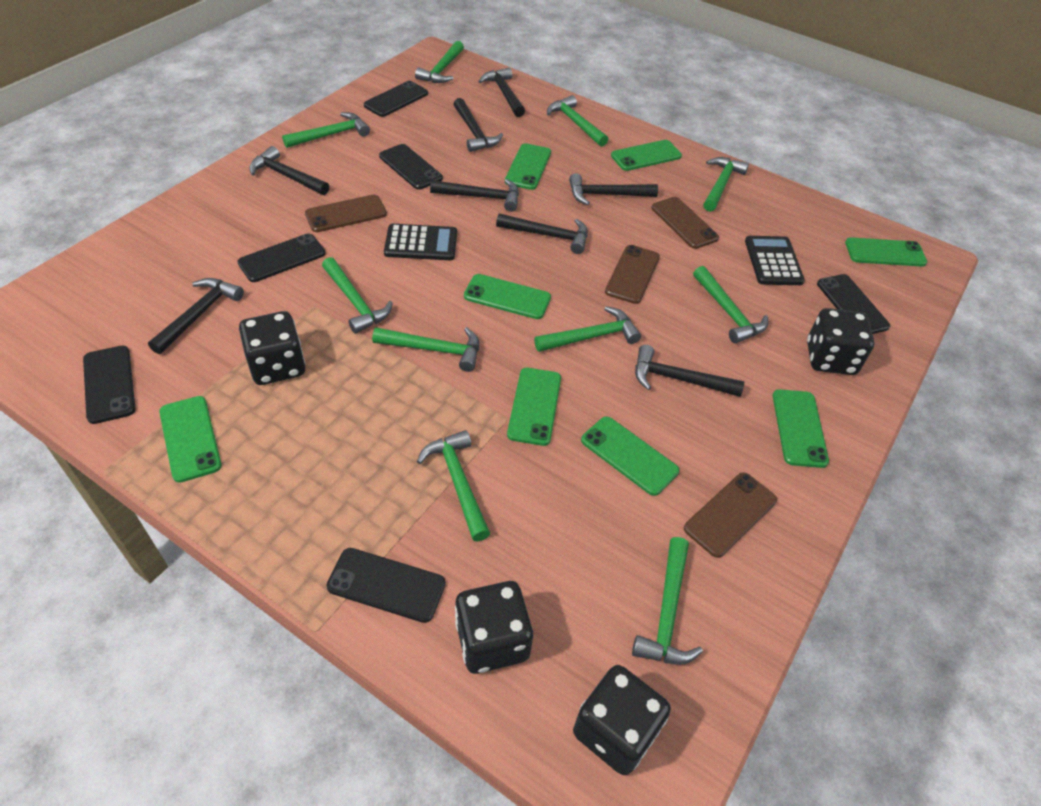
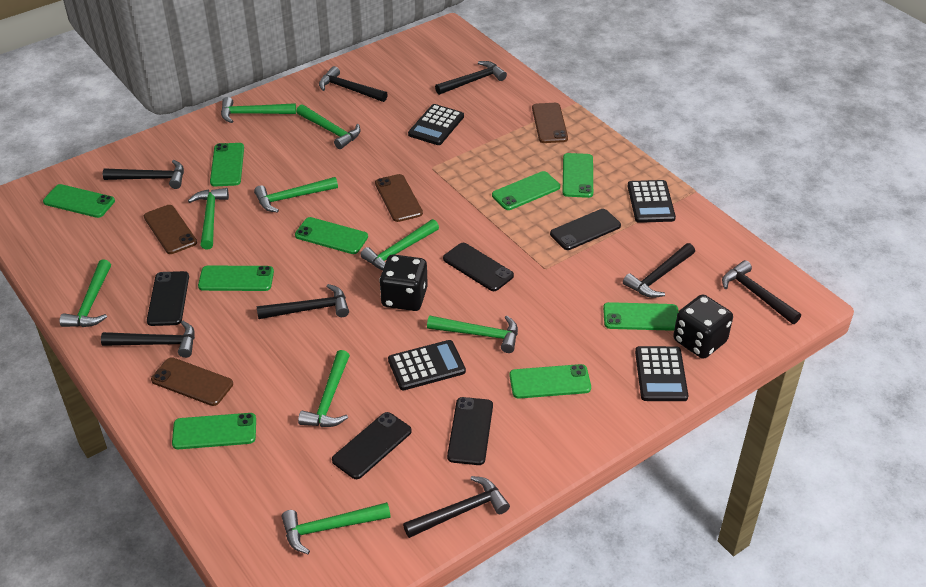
black calculator: [384,224,457,260] [745,236,805,285] = 2 -> [388,340,466,390] [408,104,464,145] [628,180,676,223] [635,346,688,401] = 4
black dice: [239,311,305,385] [455,581,533,674] [573,665,671,775] [807,308,874,375] = 4 -> [379,254,428,311] [673,294,733,359] = 2
black phone: [83,345,136,424] [237,233,326,282] [326,548,446,623] [364,81,428,117] [379,144,443,190] [817,274,890,334] = 6 -> [147,271,189,326] [332,412,412,479] [443,243,514,291] [447,397,493,465] [550,209,621,250] = 5
green hammer: [282,112,370,148] [322,257,393,334] [372,327,479,372] [415,41,464,83] [417,430,490,541] [534,306,641,352] [547,95,609,147] [632,537,703,665] [693,266,768,344] [703,157,749,212] = 10 -> [60,259,111,327] [188,188,229,249] [221,97,296,123] [254,177,338,213] [281,502,391,554] [296,104,361,149] [298,350,350,427] [361,219,439,270] [427,316,518,353] = 9
green phone: [159,396,222,483] [464,274,551,319] [505,143,551,190] [507,368,561,446] [581,416,679,496] [611,140,682,171] [773,389,829,468] [845,237,927,267] = 8 -> [43,184,115,218] [172,413,256,449] [198,265,274,291] [210,143,244,186] [295,217,368,254] [492,171,560,210] [509,364,591,399] [562,153,593,198] [603,302,679,331] = 9

